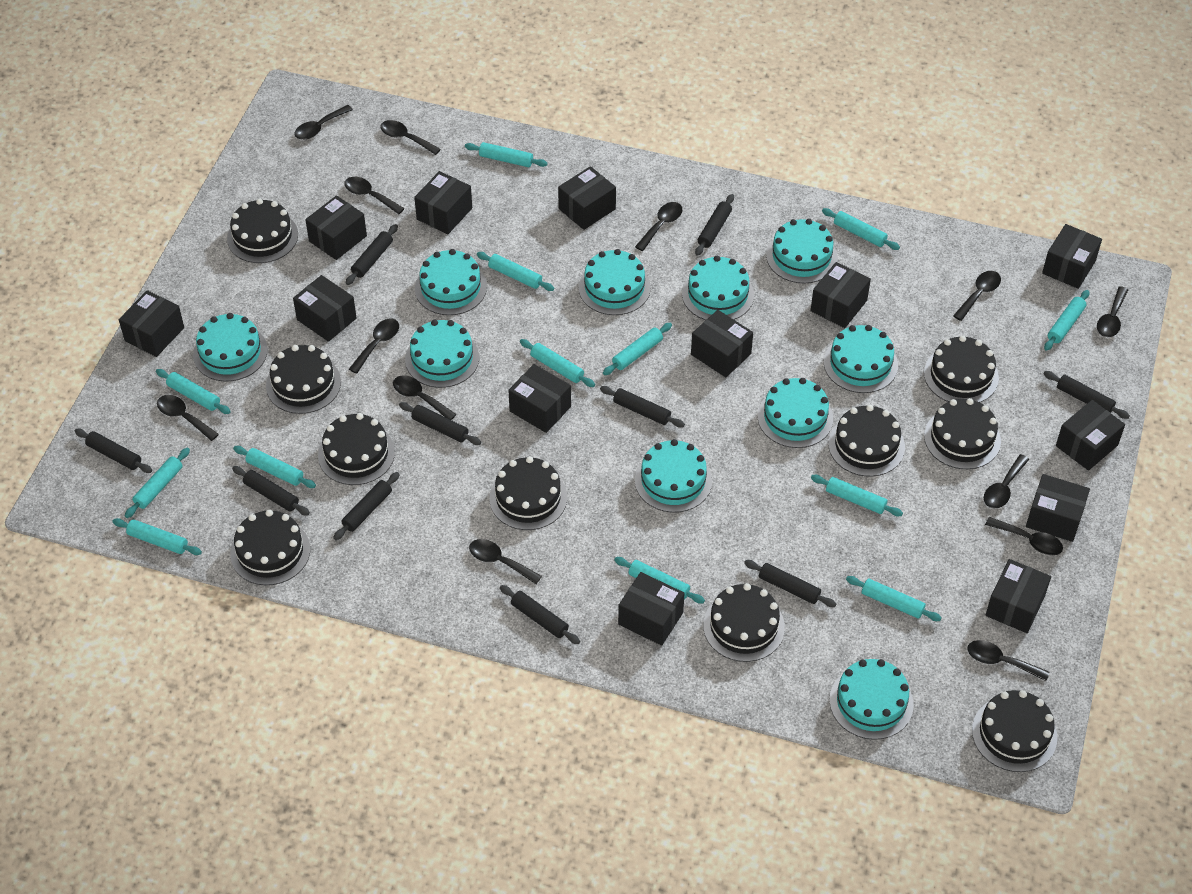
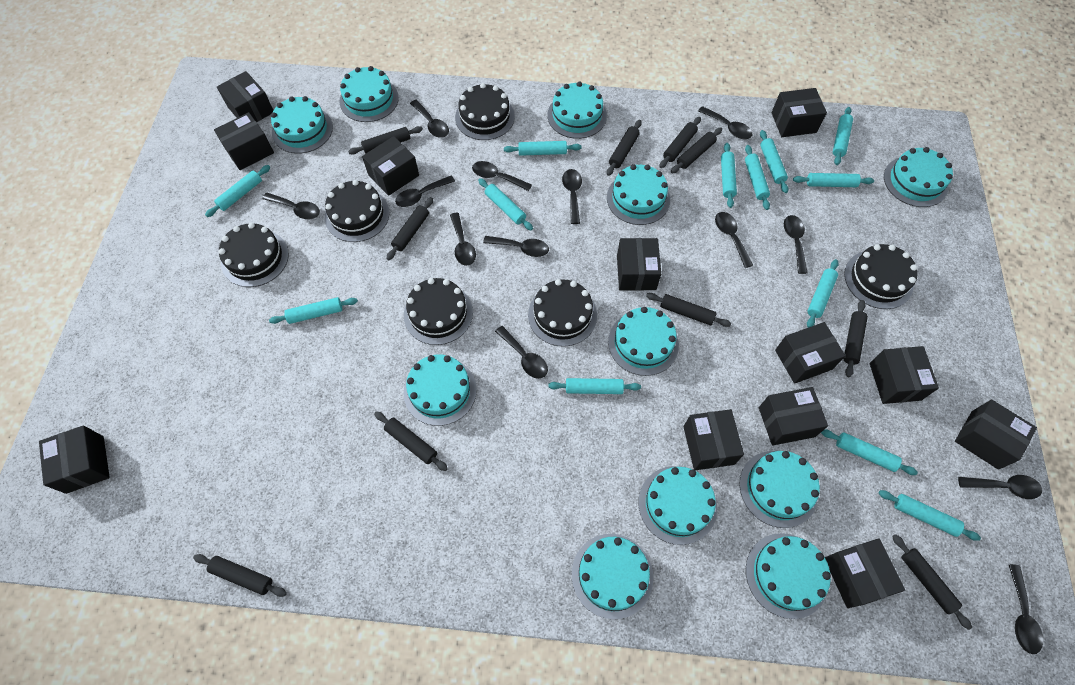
black box: [119,290,184,357] [293,275,357,342] [305,195,367,260] [414,171,472,234] [508,364,571,433] [558,166,616,230] [618,572,685,646] [691,310,753,377] [811,262,871,328] [986,559,1051,633] [1026,474,1090,542] [1042,224,1102,289] [1056,400,1125,471] = 13 -> [39,425,110,494] [214,112,274,170] [217,71,273,122] [362,136,419,196] [617,238,661,291] [683,409,744,470] [759,387,828,446] [771,88,827,137] [775,322,846,384] [825,538,905,608] [870,346,939,404] [955,400,1037,470] = 12
black cake: [227,199,298,263] [230,509,310,585] [266,345,341,414] [318,413,395,485] [489,456,567,530] [703,583,785,662] [828,405,905,477] [924,335,999,402] [924,398,1001,469] [972,690,1057,772] = 10 -> [219,223,289,287] [325,180,390,242] [404,278,473,345] [455,83,515,140] [528,279,597,347] [844,244,918,309] = 6
turquoise cake: [193,313,268,382] [405,320,479,388] [415,249,487,315] [579,249,651,315] [635,439,712,512] [682,256,754,320] [758,378,833,448] [766,219,838,284] [824,325,898,393] [829,659,914,740] = 10 -> [271,96,333,154] [339,66,399,122] [404,355,477,426] [547,81,607,139] [572,534,653,619] [607,164,670,225] [608,307,679,376] [639,466,717,545] [739,451,820,528] [746,533,831,619] [884,147,953,207] = 11

